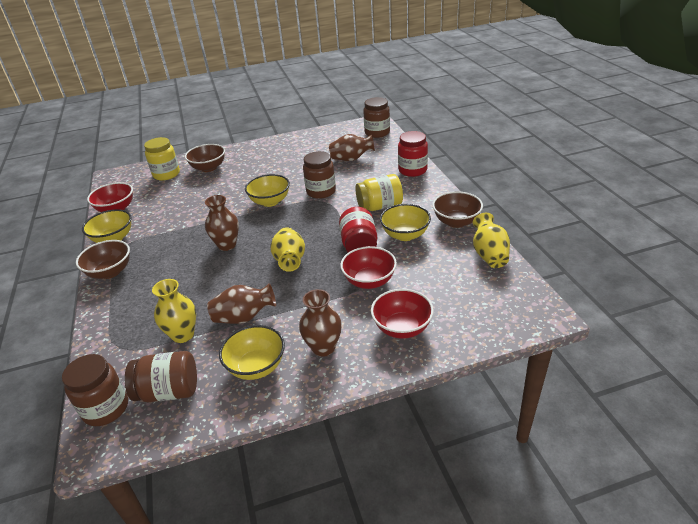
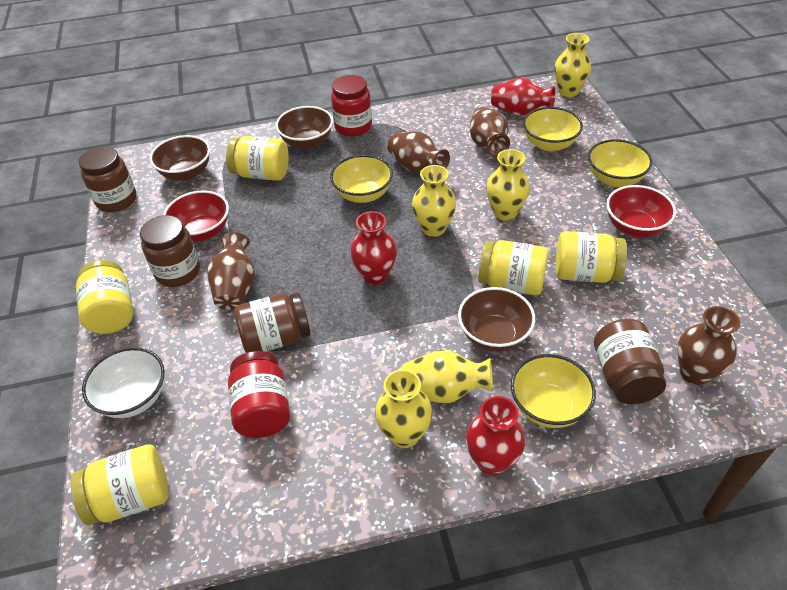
red bowl: [87,182,133,212] [340,246,397,289] [371,289,434,339] = 3 -> [163,191,229,242] [606,185,676,238] = 2
red vase: none = 0 -> [350,211,397,285] [466,396,525,476] [491,78,555,116] = 3
white bowl: none = 0 -> [82,347,165,418] = 1
yellow jar: [144,137,180,181] [356,174,403,211] = 2 -> [71,444,169,525] [76,260,133,334] [226,136,289,181] [478,240,549,295] [556,231,627,283] = 5
yellow vase: [152,279,196,343] [270,227,305,272] [473,213,510,268] = 3 -> [375,369,432,448] [402,350,493,404] [412,165,456,237] [486,149,530,221] [554,33,591,97] = 5

